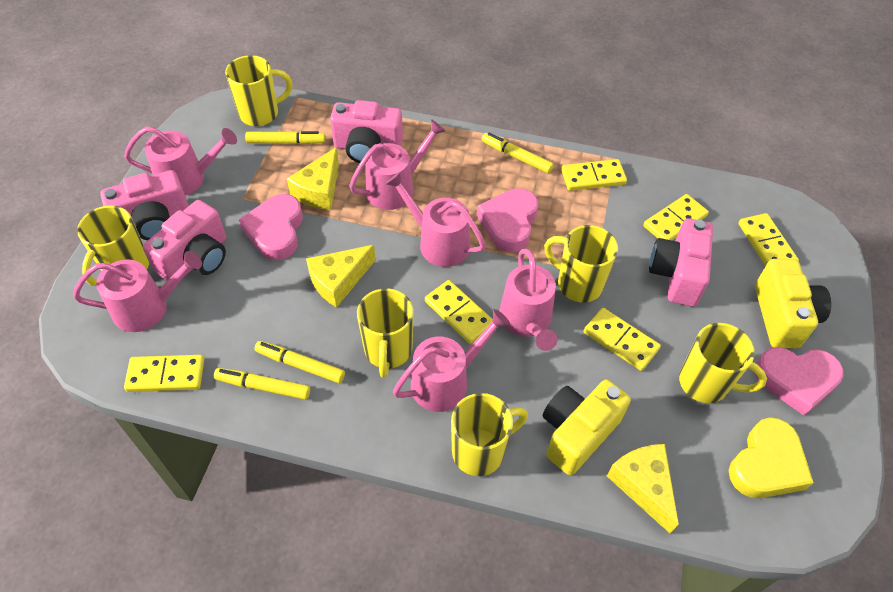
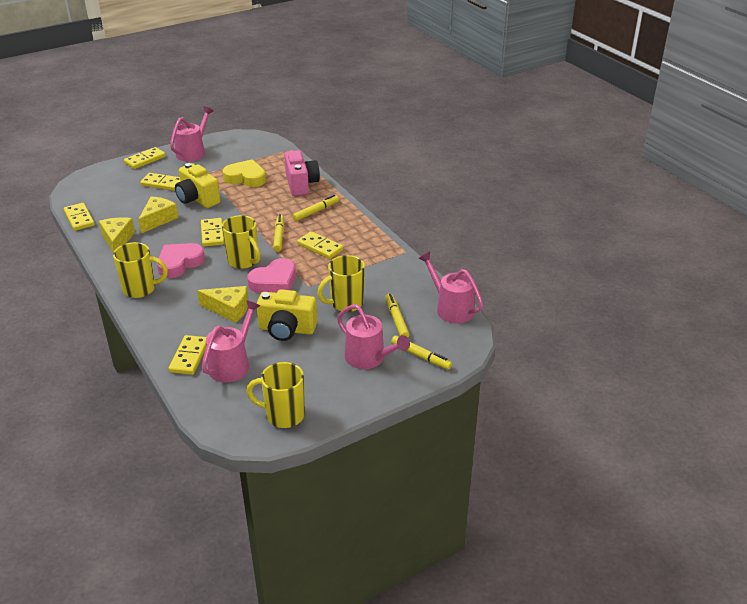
pink camera: [100,170,189,240] [143,200,226,281] [330,100,403,163] [649,218,713,307] = 4 -> [284,150,320,196] = 1
pink heart: [239,194,303,260] [477,188,538,252] [755,347,844,416] = 3 -> [157,243,205,278] [247,258,296,293] = 2
pink watering can: [73,251,202,332] [124,126,237,196] [349,120,446,210] [385,172,486,267] [393,309,510,412] [499,249,558,351] = 6 -> [170,106,213,162] [202,300,260,382] [337,304,410,369] [418,252,483,323] = 4
yellow mug: [77,206,149,286] [225,55,293,126] [357,288,414,378] [451,393,528,476] [544,225,618,303] [679,323,767,403] = 6 -> [113,242,168,298] [222,215,260,269] [246,362,305,428] [317,255,365,312] = 4

